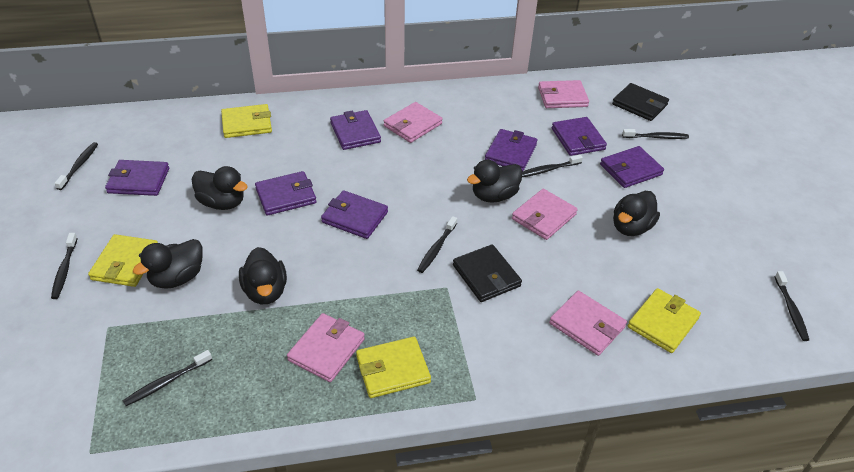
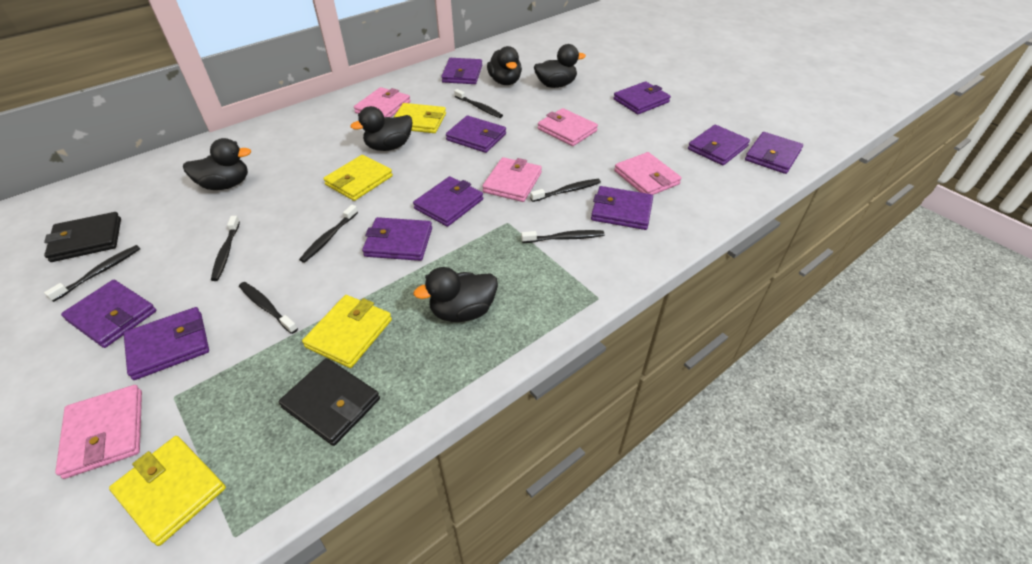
purple wallet: [105,160,169,196] [255,171,317,215] [321,190,388,239] [330,110,381,150] [485,129,537,172] [552,117,607,156] [600,146,664,188] = 7 -> [61,280,156,348] [124,307,209,380] [362,217,432,261] [413,176,483,227] [441,58,482,84] [446,115,506,153] [591,186,653,230] [613,81,671,114] [688,125,750,165] [745,132,803,174] = 10

